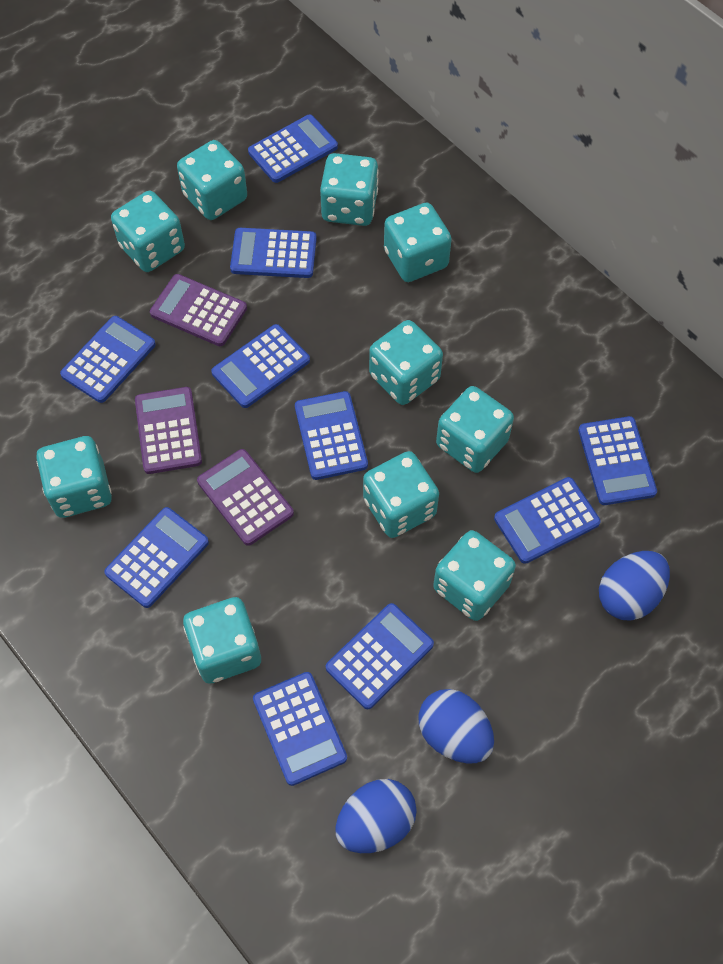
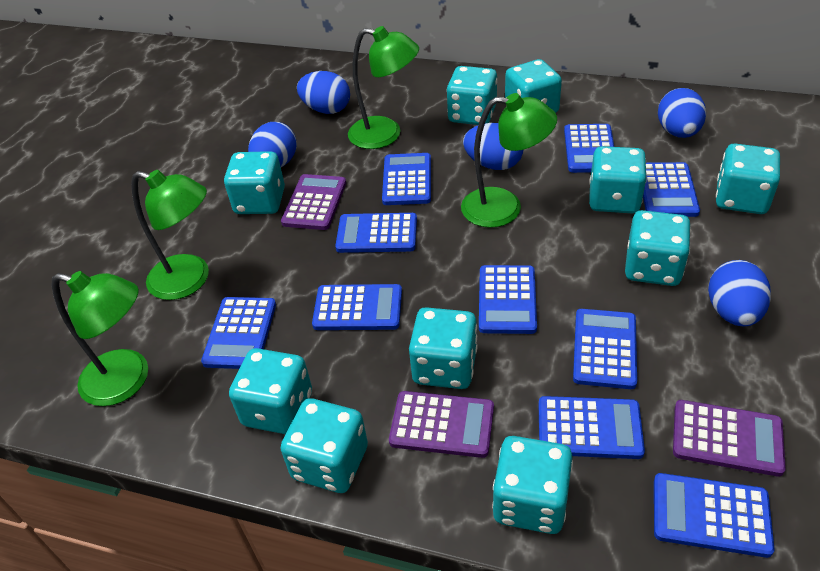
blue egg: [335,779,417,853] [418,689,494,764] [599,551,670,621] = 3 -> [248,122,297,167] [297,71,350,114] [463,123,523,170] [658,88,706,138] [708,260,771,326] = 5
green lamp: none = 0 -> [52,271,148,406] [131,170,209,300] [348,26,419,149] [461,93,557,228] = 4

